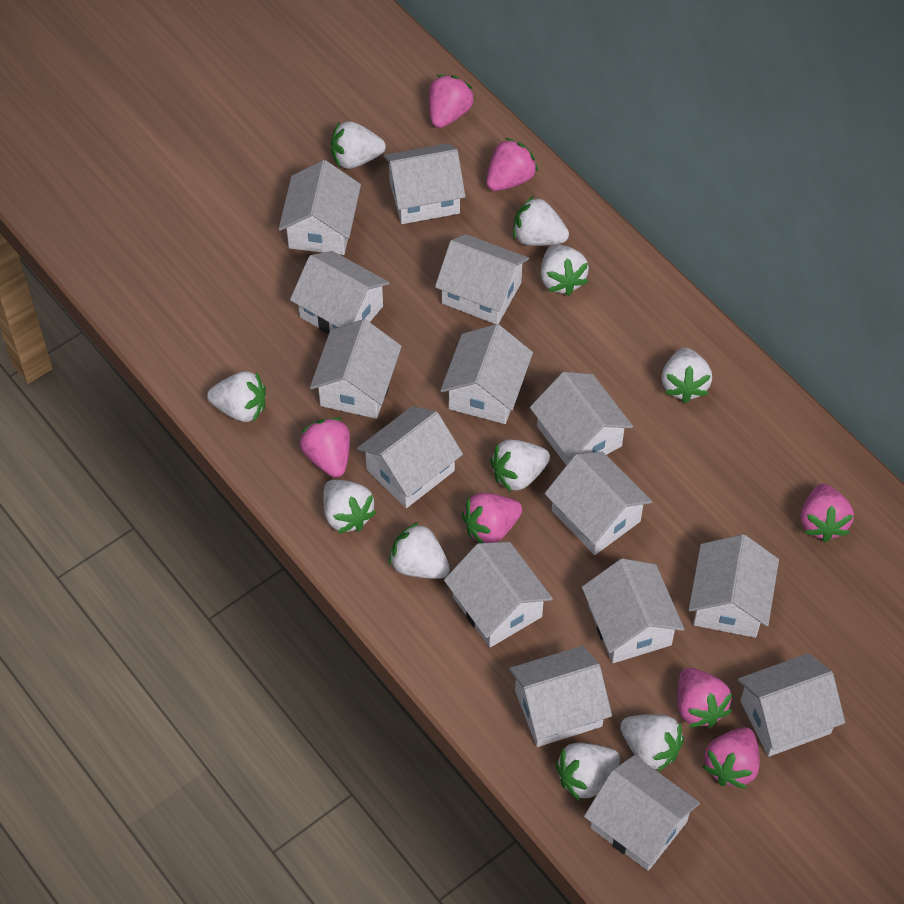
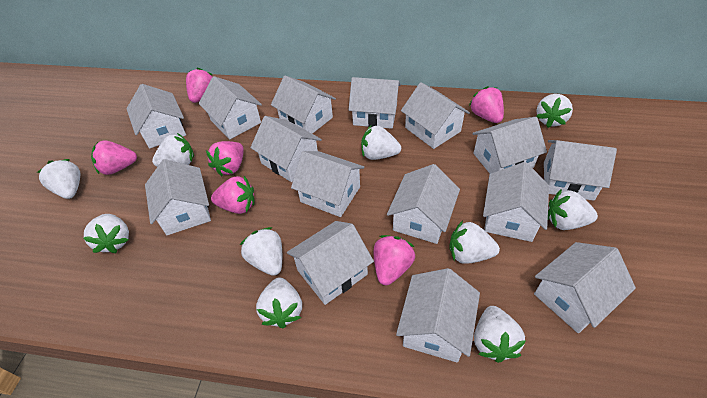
pink strawberry: [300,418,350,478] [429,75,475,128] [462,493,522,543] [486,138,538,191] [677,668,732,727] [702,727,760,789] [801,484,854,542] = 7 -> [91,140,137,175] [186,68,213,103] [206,141,244,176] [211,176,255,214] [374,235,415,285] [469,86,504,123] = 6

